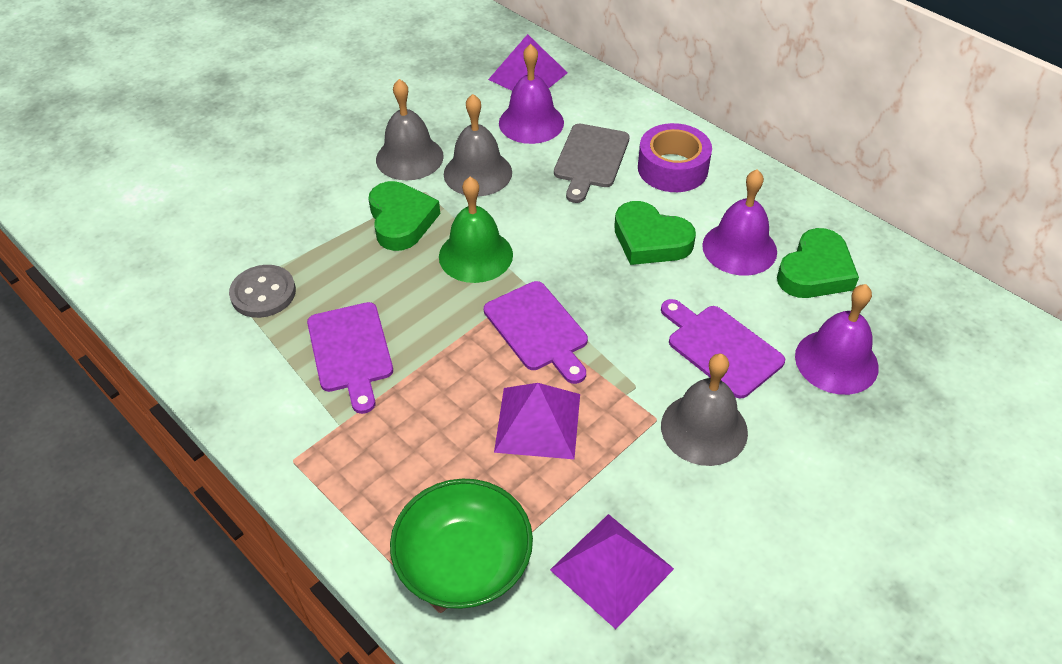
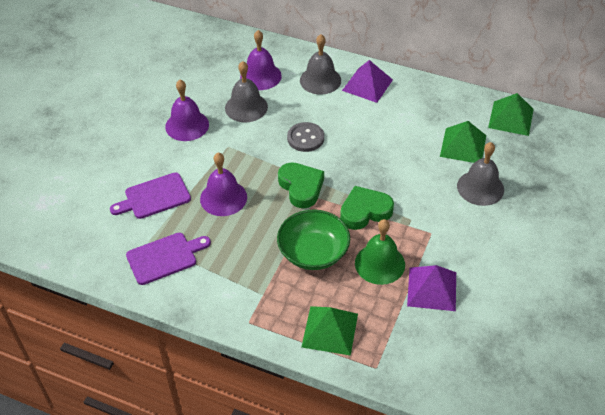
green heart: [369,181,440,251] [614,201,696,265] [777,228,859,298] = 3 -> [278,162,324,208] [340,186,394,230] = 2
green pyramid: none = 0 -> [301,306,358,356] [440,121,486,163] [488,93,534,136] = 3
grey cutting board: [554,124,630,203] = 1 -> none = 0
purple cutting board: [307,302,393,414] [484,281,588,384] [661,299,785,399] = 3 -> [110,172,191,219] [126,233,211,285] = 2
purple pyramid: [488,34,568,91] [494,383,580,459] [550,514,674,629] = 3 -> [342,60,393,103] [407,265,456,311] = 2
purple tape: [638,123,712,192] = 1 -> none = 0

